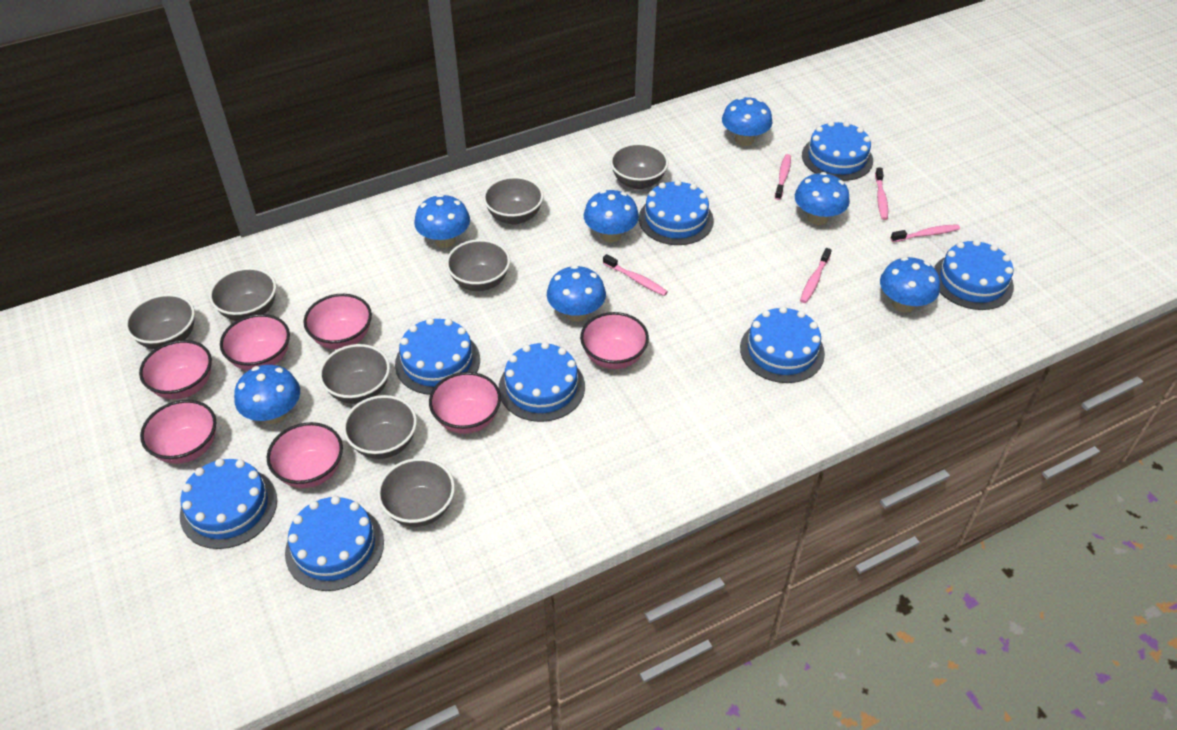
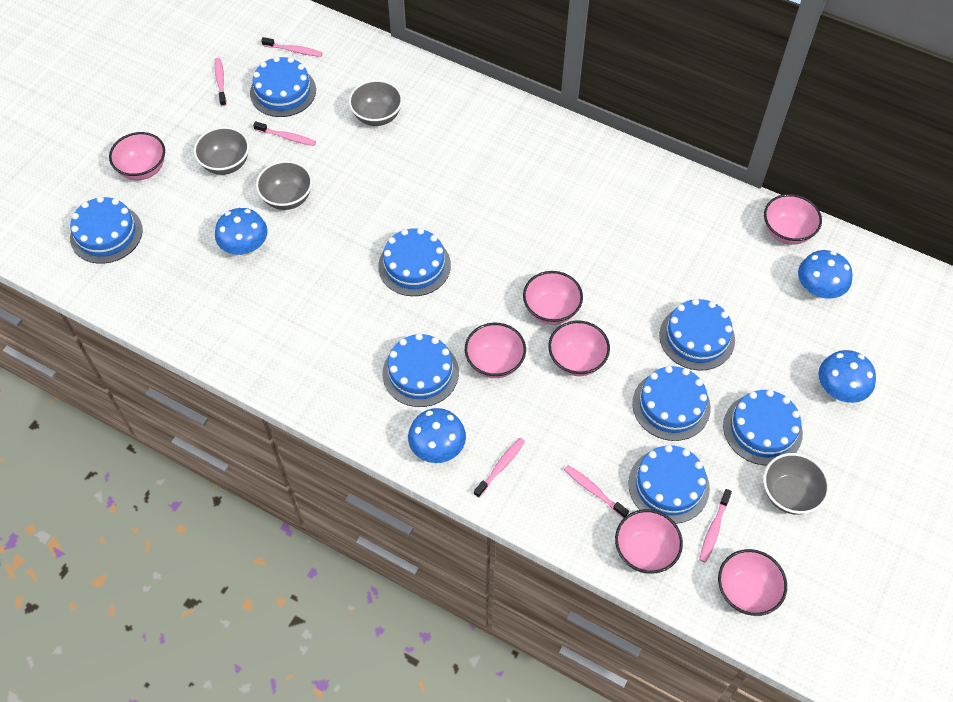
blue mushroom: [234,365,300,424] [414,194,470,248] [547,265,606,322] [584,190,639,243] [722,97,772,146] [795,172,850,225] [880,257,940,313] = 7 -> [215,208,268,256] [408,408,466,463] [798,250,853,299] [818,350,876,403] = 4
grey bowl: [125,294,195,349] [209,267,276,321] [319,344,390,404] [343,395,417,459] [377,458,455,527] [446,239,510,291] [483,176,544,224] [610,143,669,189] = 8 -> [194,127,249,175] [256,161,313,210] [349,80,403,126] [763,453,830,515] = 4
pink toothbrush: [603,254,668,296] [775,154,791,200] [800,248,832,303] [875,168,888,220] [891,224,960,242] = 5 -> [214,58,226,106] [253,121,316,146] [261,37,323,57] [474,438,525,498] [564,465,629,518] [699,489,732,563] = 6

